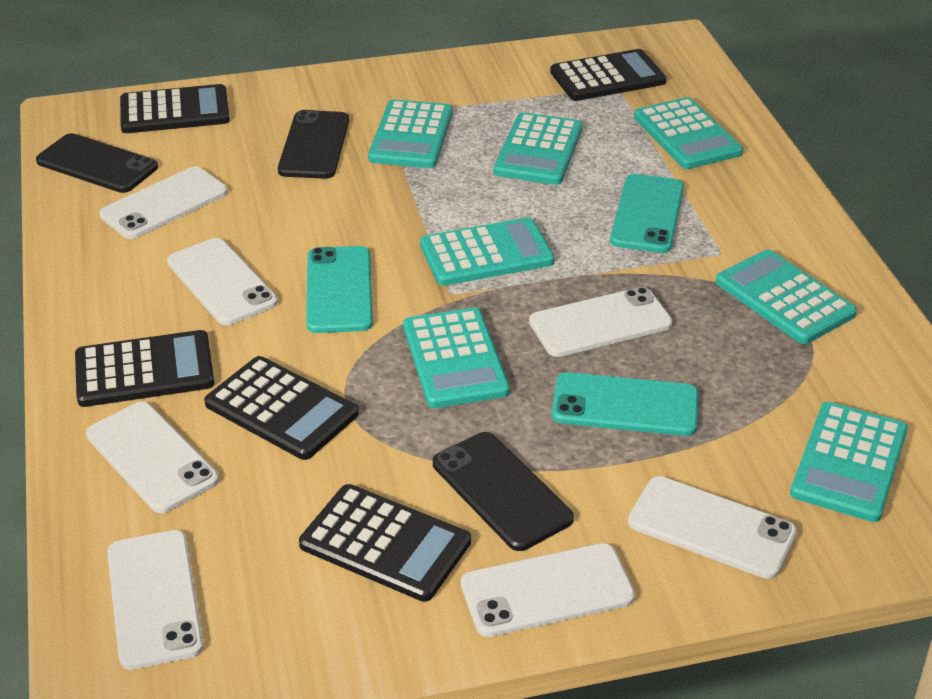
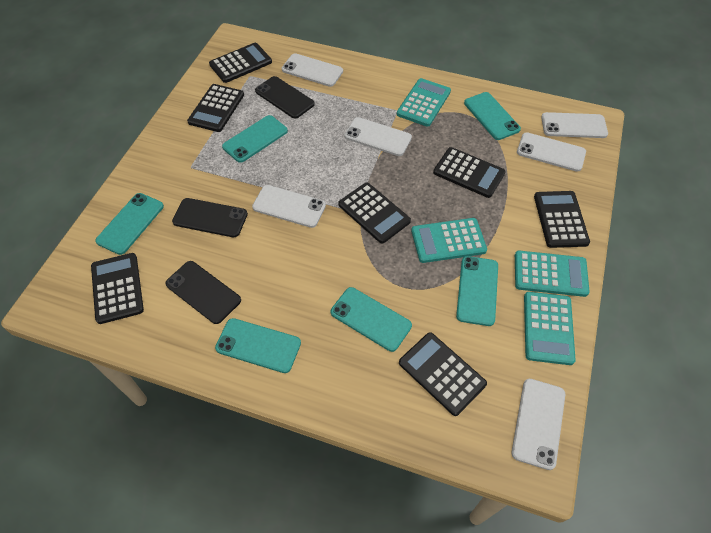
black calculator: [75,330,215,407] [120,84,230,133] [204,356,359,460] [299,484,471,602] [550,49,666,101] = 5 -> [91,253,144,324] [187,84,244,132] [209,43,272,83] [338,182,411,244] [399,332,487,416] [433,147,506,198] [534,191,590,248] = 7
turquoise calculator: [368,99,453,168] [403,308,510,408] [420,217,554,286] [494,112,583,185] [634,97,743,169] [716,250,857,344] [790,402,908,522] = 7 -> [397,78,451,127] [411,218,487,263] [515,251,590,297] [524,292,576,365] = 4
turquoise phone: [306,246,373,333] [552,372,699,436] [610,174,684,253] = 3 -> [95,193,164,255] [215,318,301,373] [222,115,288,163] [331,287,412,352] [456,256,498,326] [464,92,521,140] = 6
white phone: [86,402,219,513] [99,167,228,239] [107,530,204,670] [167,238,278,325] [461,543,635,637] [529,287,672,357] [628,476,797,579] = 7 -> [252,185,326,228] [282,53,343,87] [344,117,412,156] [512,379,565,470] [517,132,586,172] [541,112,608,138] = 6

